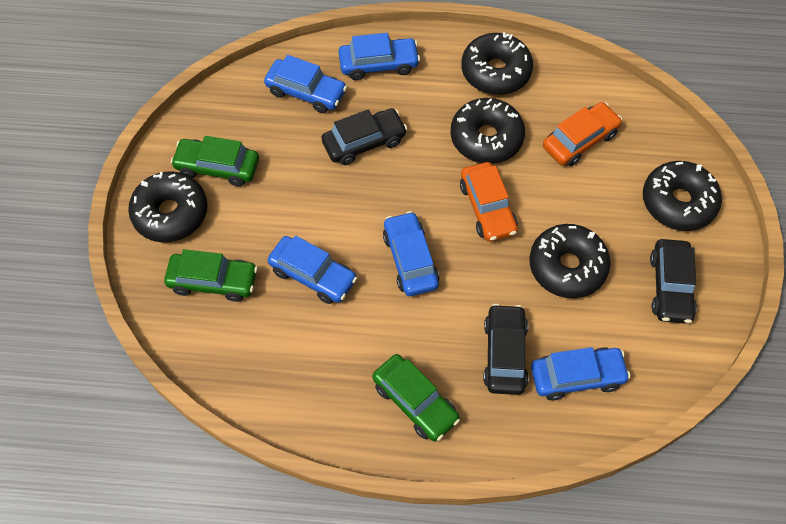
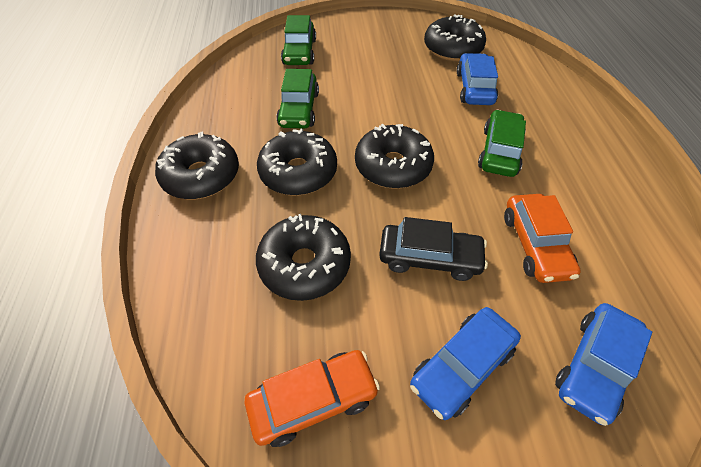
black car: [321,108,407,165] [483,304,529,395] [650,239,697,324] = 3 -> [379,217,488,281] = 1
blue car: [264,55,347,113] [268,236,357,304] [338,33,420,80] [383,211,439,296] [531,347,630,401] = 5 -> [410,307,521,420] [456,53,498,105] [555,303,652,426] = 3

